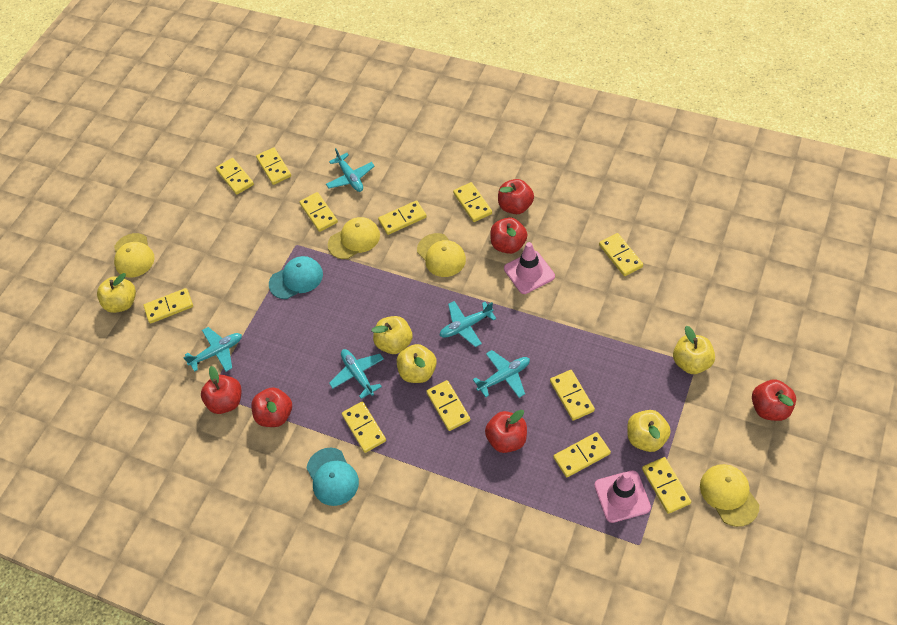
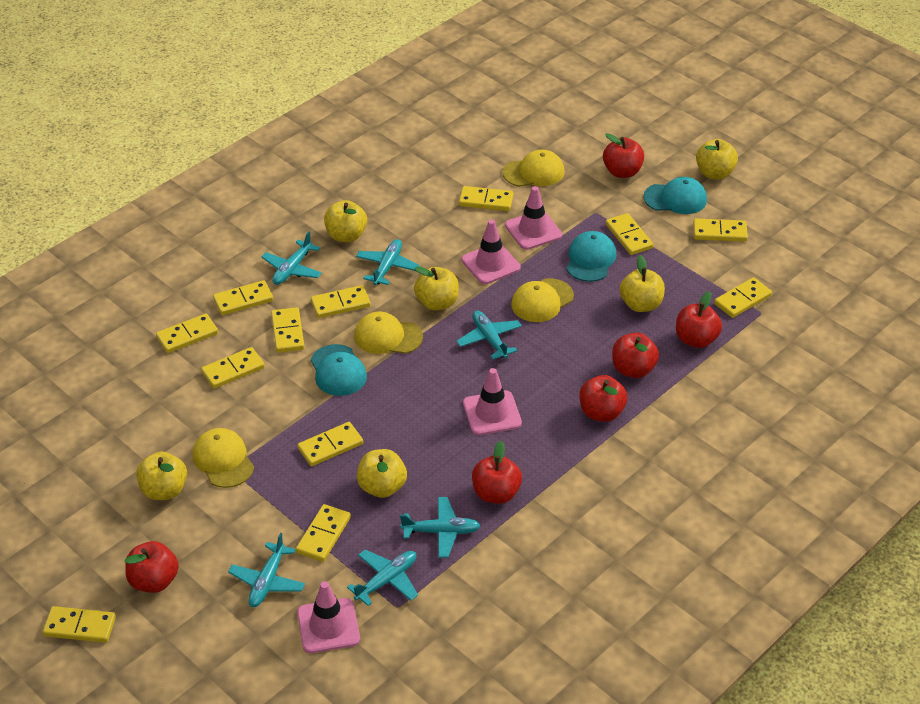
pink traffic cone: [504,242,555,294] [594,470,651,523] = 2 -> [297,581,360,653] [461,219,521,284] [463,368,522,435] [505,186,562,250] = 4
turquoise cap: [269,256,323,299] [306,448,359,506] = 2 -> [311,344,367,396] [567,231,616,282] [643,177,707,214] = 3
turquoise plane: [183,327,242,372] [326,148,374,192] [329,349,384,399] [439,301,497,347] [473,350,530,398] = 5 -> [228,533,305,607] [261,232,322,285] [347,550,418,606] [356,239,420,285] [400,497,481,558] [457,310,522,360] = 6
yellow apple: [97,273,136,313] [372,316,412,354] [397,344,437,383] [627,410,671,452] [673,326,715,374] = 5 -> [136,451,187,500] [324,200,367,242] [357,449,407,498] [414,267,459,311] [620,255,665,312] [696,139,738,180] = 6

